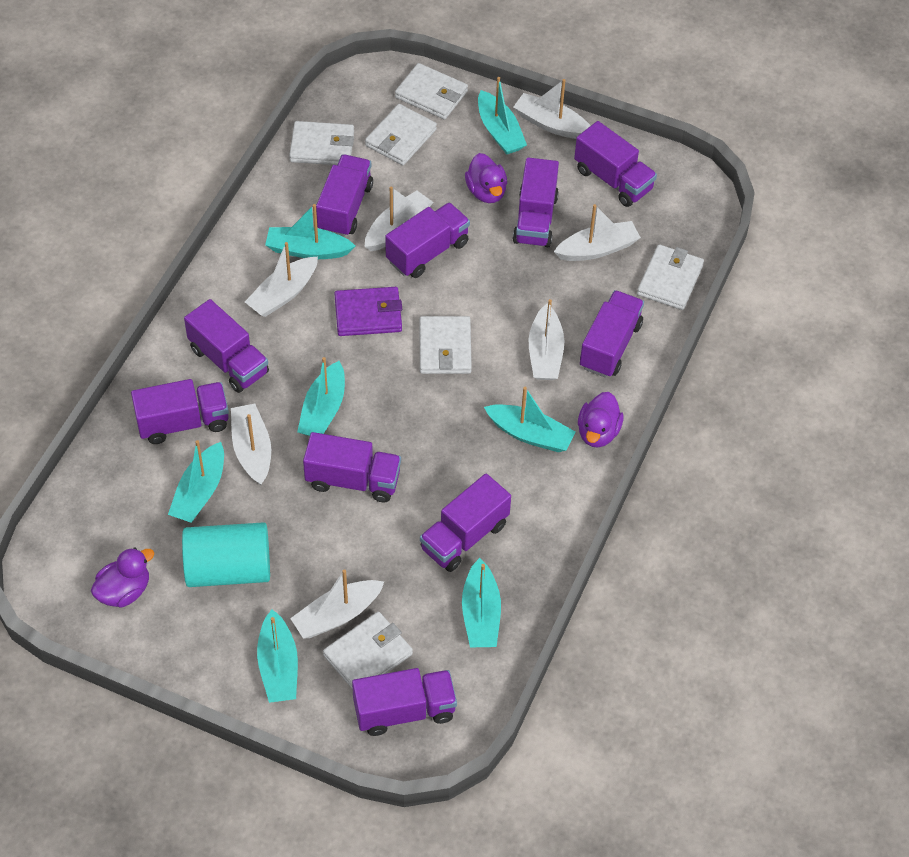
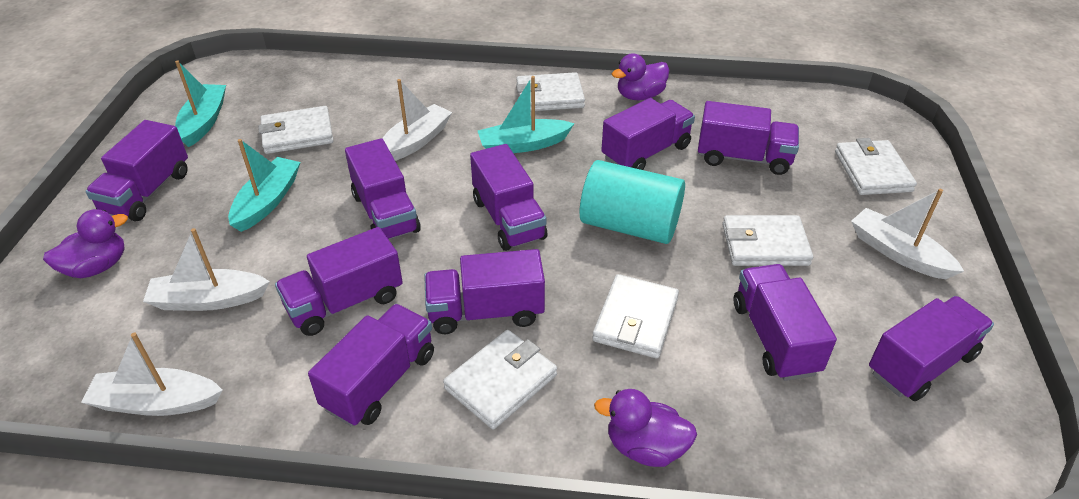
purple wallet: [334,287,402,336] = 1 -> none = 0
turquoise boat: [168,440,224,523] [257,609,298,703] [265,204,355,259] [297,357,345,436] [462,558,501,647] [478,77,527,155] [484,387,575,452] = 7 -> [175,60,226,147] [228,139,301,232] [478,76,575,153] = 3
white boat: [231,404,271,485] [245,242,318,317] [290,569,384,639] [365,186,434,251] [513,79,590,139] [529,299,564,380] [554,204,641,261] = 7 -> [81,333,223,416] [143,228,270,311] [382,79,452,161] [851,189,964,279] = 4

